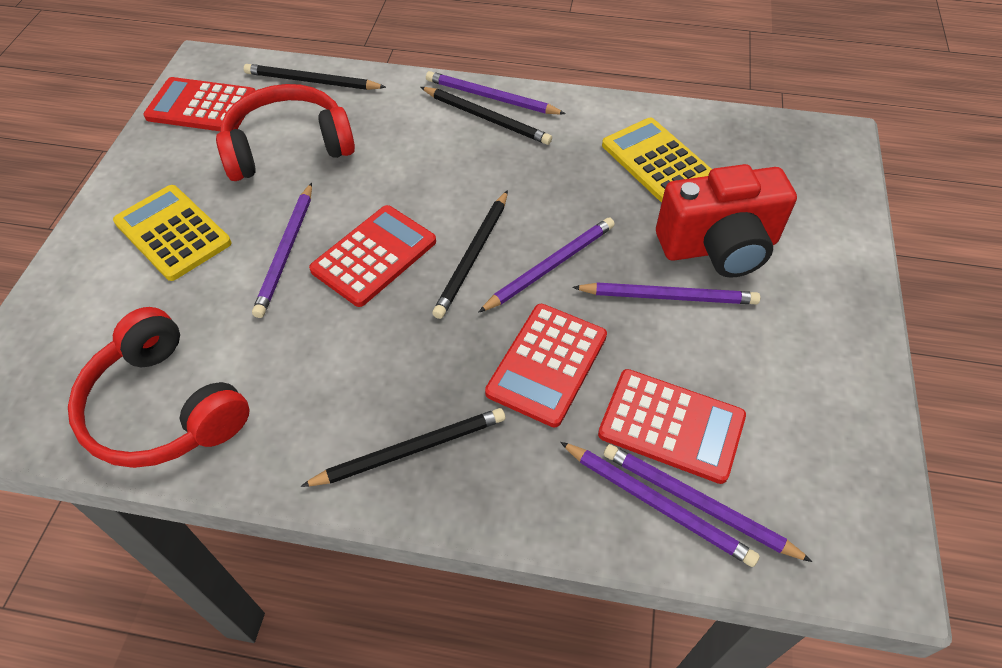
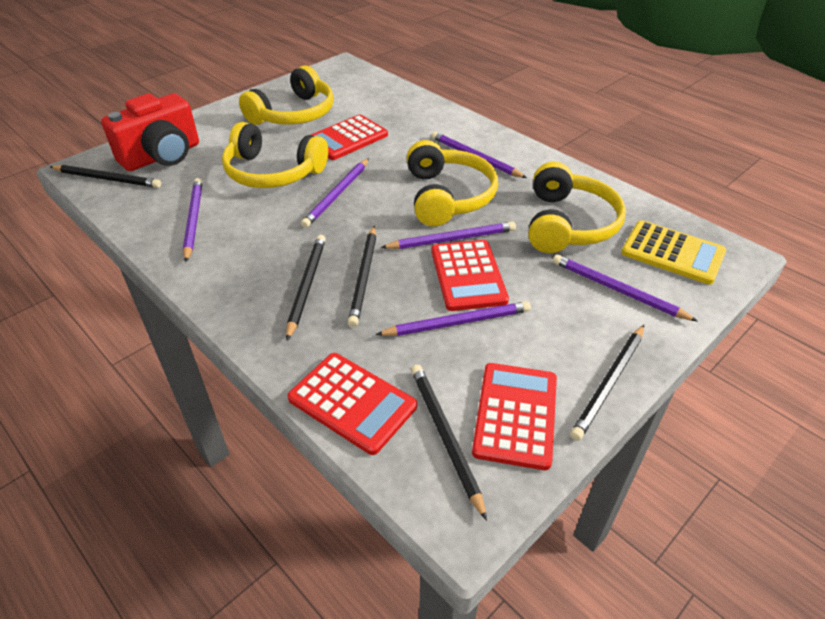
black pencil: [244,64,386,90] [301,408,505,487] [421,87,552,145] [432,190,508,319] = 4 -> [50,165,161,188] [286,235,326,340] [348,226,376,327] [411,365,487,521] [570,325,644,441] = 5
red headphones: [68,307,250,468] [216,84,355,181] = 2 -> none = 0
yellow calculator: [113,185,231,281] [602,118,712,202] = 2 -> [621,220,726,285] = 1
yellow headphones: none = 0 -> [222,122,328,188] [239,65,334,125] [407,140,498,226] [529,162,626,253] = 4

